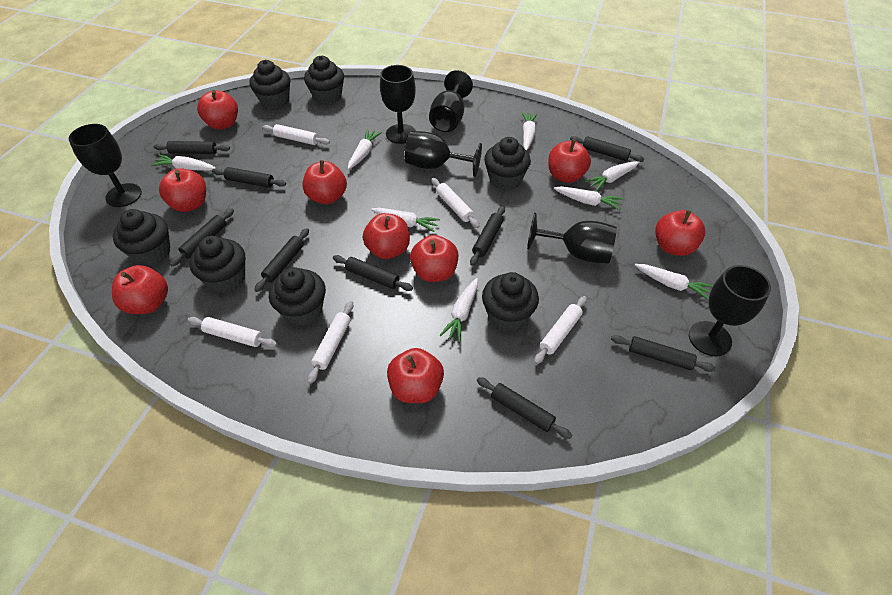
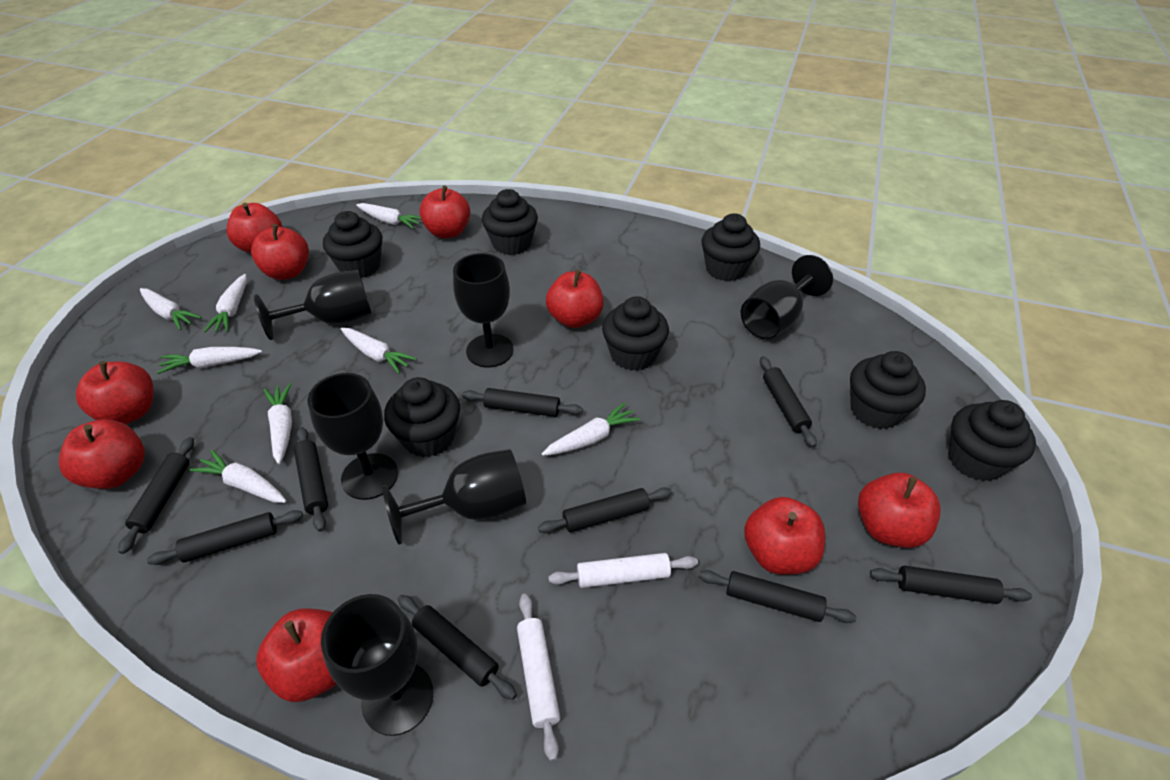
white rolling pin: [188,317,277,348] [262,124,330,145] [308,301,353,384] [431,178,480,228] [534,296,587,364] = 5 -> [517,594,560,761] [548,553,698,588] = 2

